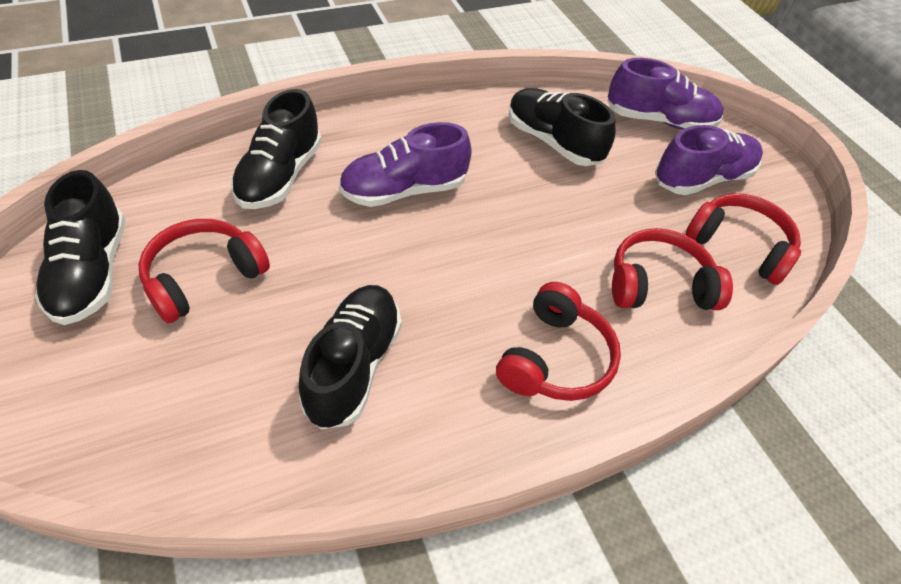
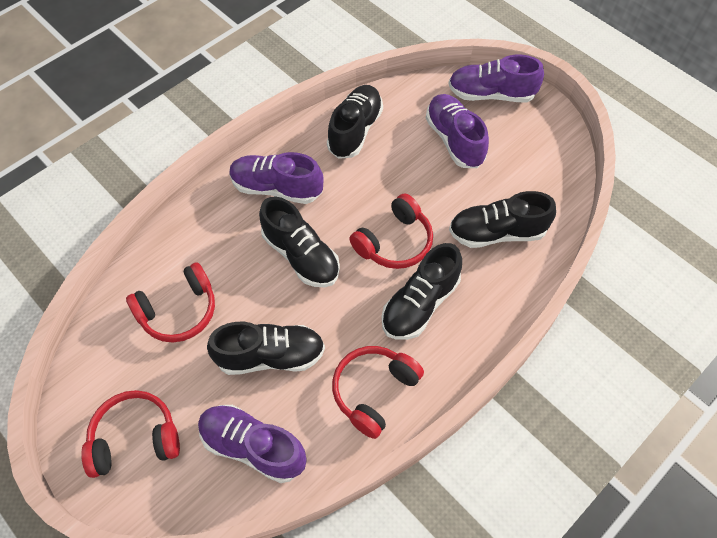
black shoe: [35,170,126,325] [231,89,322,209] [299,285,402,430] [508,88,615,166] = 4 -> [207,322,325,375] [259,196,340,287] [327,85,383,159] [381,243,462,340] [449,191,556,248] = 5
purple shoe: [339,122,472,207] [607,58,724,130] [655,125,763,195] = 3 -> [198,405,306,483] [229,152,324,204] [426,94,489,168] [448,55,544,102] = 4

